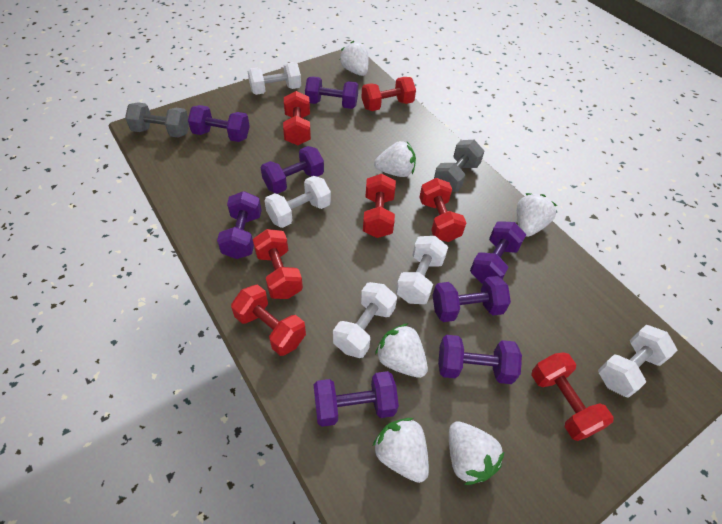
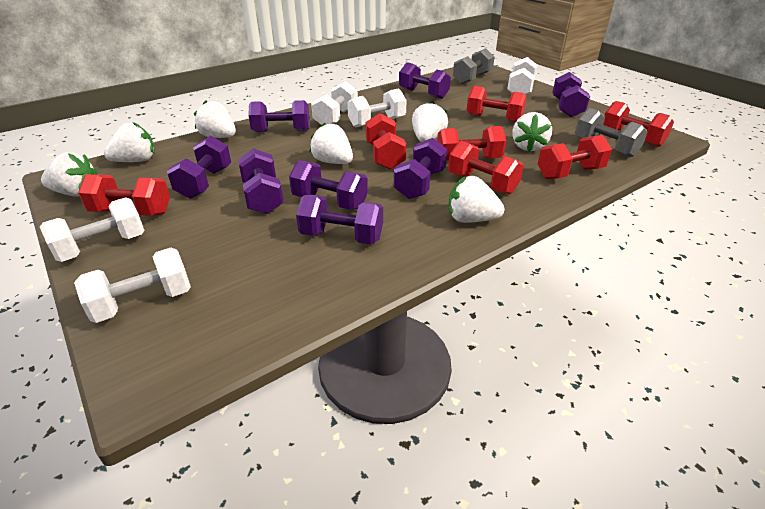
white strawberry: [340,41,369,76] [373,418,429,483] [374,141,416,177] [375,324,428,378] [449,421,505,485] [517,193,557,237] = 6 -> [41,152,98,197] [104,122,155,162] [194,100,236,138] [309,122,353,164] [412,101,448,142] [449,176,505,223] [513,112,552,152] = 7

